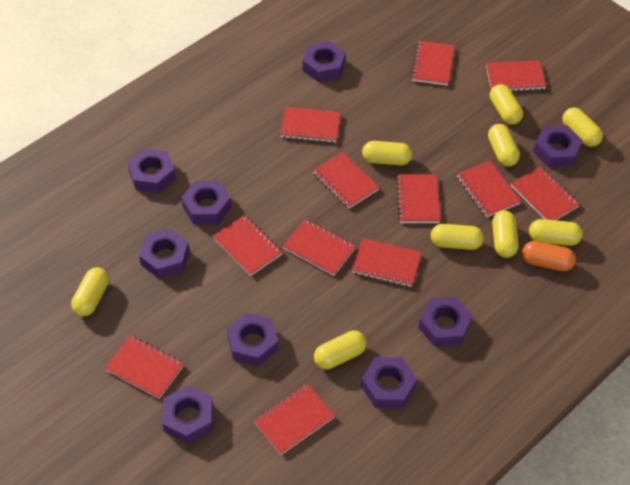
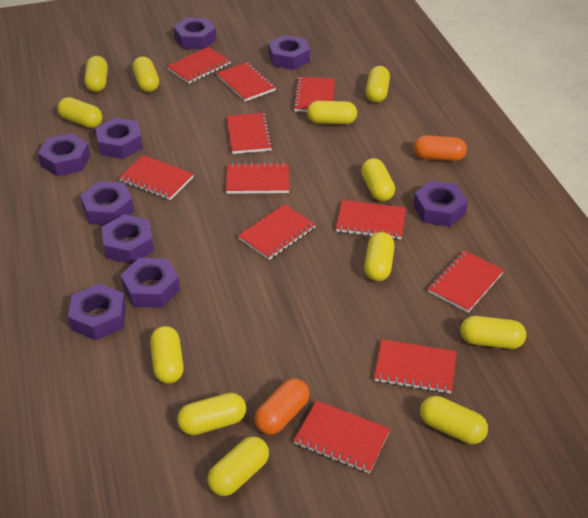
orange capsule: [522,241,576,271] = 1 -> [254,378,310,435] [414,135,467,161] = 2
red notebook: [105,335,184,399] [213,215,283,276] [254,383,335,455] [280,107,341,143] [283,219,356,276] [312,152,380,209] [352,238,422,287] [396,174,441,223] [411,41,455,86] [457,161,521,217] [486,60,546,91] [511,166,580,220] = 12 -> [119,155,194,200] [166,47,231,84] [217,62,276,101] [226,162,289,194] [227,113,273,154] [238,204,316,260] [293,77,335,112] [294,401,390,473] [336,200,406,239] [374,339,457,394] [428,250,504,313] = 11
yellow capsule: [71,267,109,316] [314,330,367,369] [362,141,412,165] [431,224,484,250] [488,124,520,167] [490,84,523,125] [492,210,519,258] [529,219,583,246] [562,108,603,147] = 9 -> [57,97,102,128] [84,56,108,92] [132,57,159,92] [150,326,184,384] [177,393,246,435] [208,436,269,496] [307,101,357,124] [361,158,395,201] [364,232,395,281] [366,66,390,103] [420,396,488,444] [460,316,526,349] = 12

